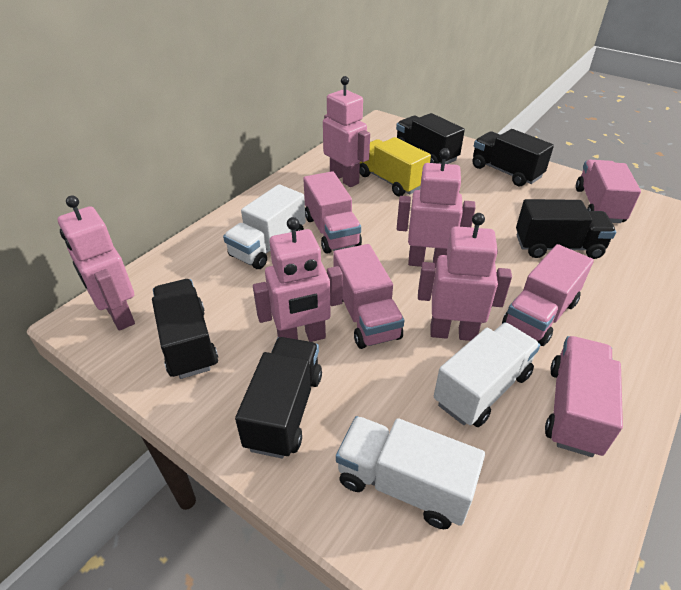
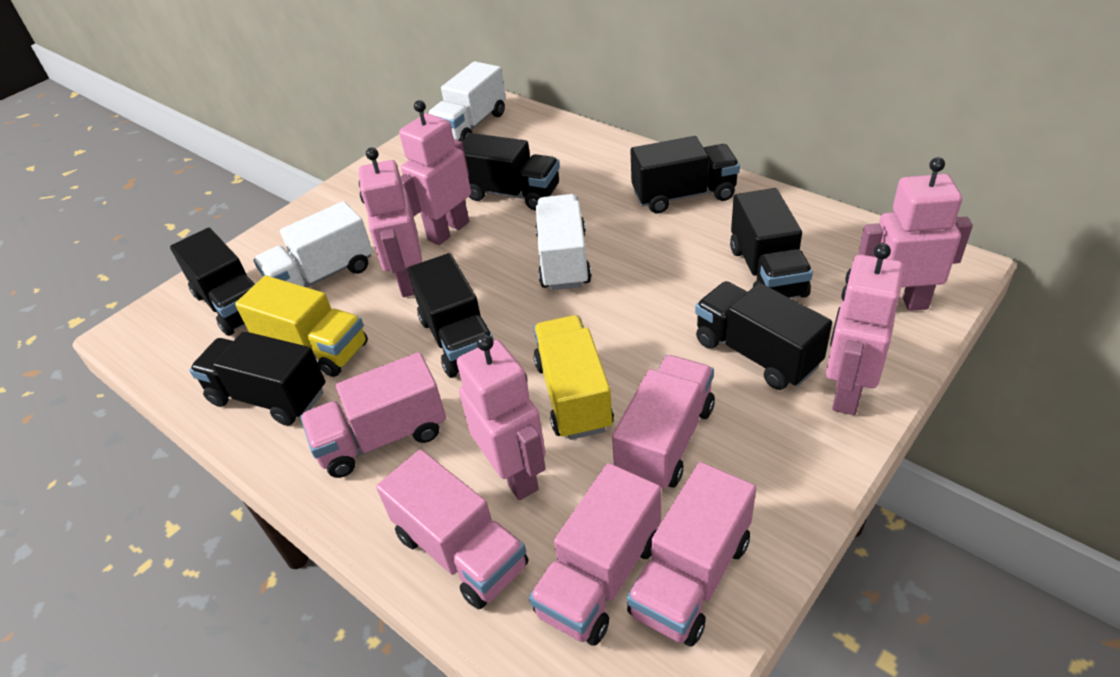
black truck: [152,279,218,379] [235,337,322,458] [396,113,465,164] [472,129,554,186] [516,199,616,259] = 5 -> [170,228,255,336] [189,331,325,426] [408,253,494,378] [462,133,560,211] [630,136,740,213] [695,281,832,390] [730,188,813,298] = 7
yellow truck: [360,137,431,197] = 1 -> [235,275,368,377] [534,315,614,440] = 2

